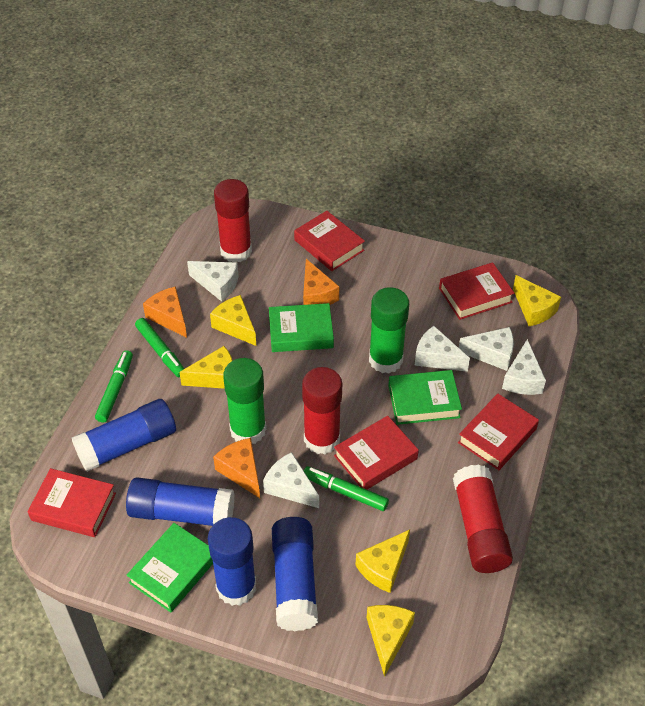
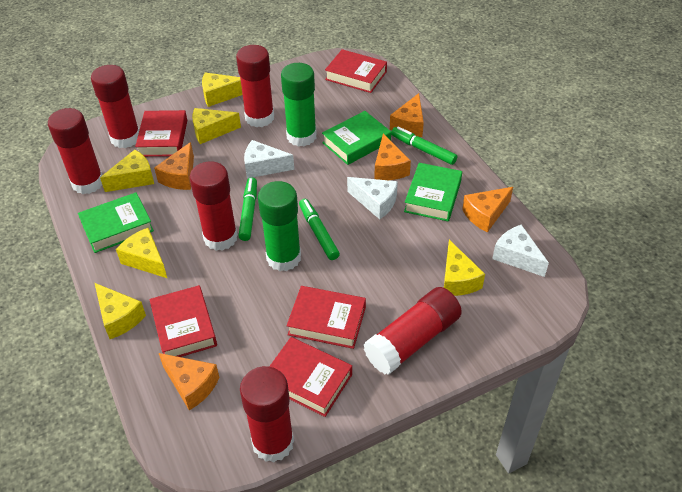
blue glue stick: [71,399,176,472] [126,477,235,526] [208,517,256,606] [272,517,318,631] = 4 -> none = 0
orange cheese: [143,286,187,338] [213,438,260,498] [303,259,339,305] = 3 -> [154,142,194,190] [159,353,220,410] [374,134,411,180] [390,93,424,137] [462,187,513,233] = 5
red glue stick: [214,179,252,262] [302,367,342,455] [453,464,513,573] = 3 -> [48,108,102,194] [91,65,139,148] [190,161,238,251] [236,45,274,127] [240,366,294,462] [364,287,462,375] = 6
white cheese: [187,261,239,302] [263,452,319,508] [414,326,470,372] [459,327,514,371] [502,339,546,395] = 5 -> [244,140,294,179] [347,177,398,219] [492,225,549,277] = 3
yellow cheese: [179,346,233,389] [210,295,256,346] [355,530,410,593] [367,605,415,677] [513,275,561,326] = 5 -> [95,283,146,339] [100,150,154,192] [116,228,167,278] [192,108,241,144] [202,72,243,107] [444,240,485,296] = 6

